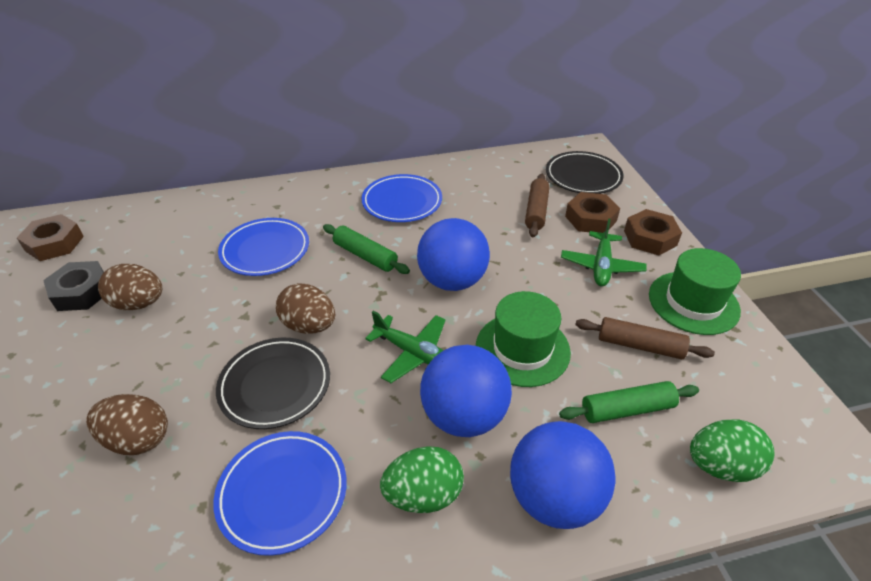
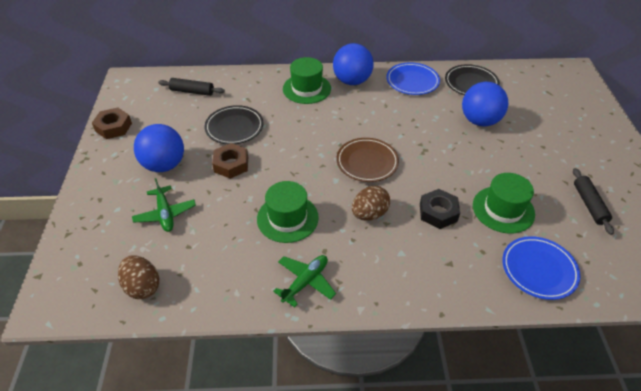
black rolling pin: none = 0 -> [158,78,225,96] [573,168,614,235] = 2
blue plate: [213,431,347,556] [218,218,309,276] [362,174,442,222] = 3 -> [386,62,440,95] [502,236,581,300] = 2
brown egg: [86,394,168,455] [98,264,162,311] [276,283,335,334] = 3 -> [118,255,159,299] [352,186,390,221] = 2
brown nut: [17,214,84,261] [565,192,620,233] [624,209,682,255] = 3 -> [92,107,132,139] [212,143,248,179] = 2
brown plate: none = 0 -> [336,138,399,182] = 1
brown rolling pin: [525,174,550,237] [575,317,715,359] = 2 -> none = 0
green egg: [380,446,464,513] [690,419,775,482] = 2 -> none = 0
green hat: [476,291,571,387] [649,248,741,335] = 2 -> [257,181,319,243] [283,57,331,104] [473,173,535,234] = 3
green rolling pin: [323,224,410,274] [559,381,699,423] = 2 -> none = 0

